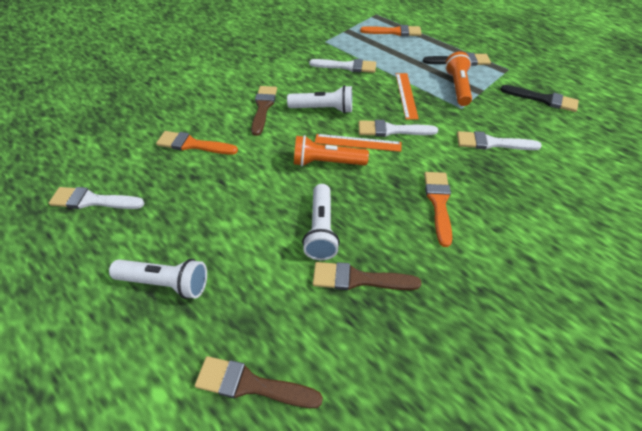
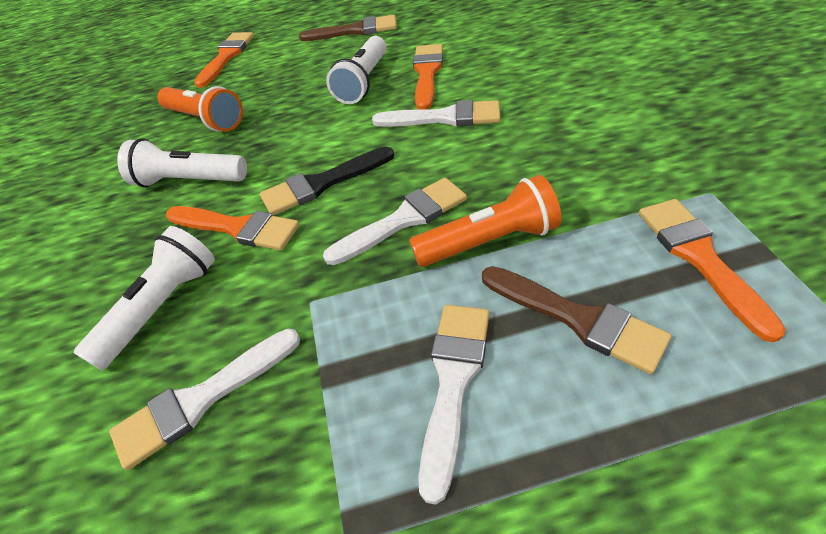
black brush: [423,53,491,66] [501,85,579,112] = 2 -> [260,147,394,216] = 1
brown brush: [195,356,323,408] [251,86,277,136] [313,262,421,290] = 3 -> [299,15,397,41] [482,266,671,374] = 2
orange brush: [156,131,238,154] [360,25,422,36] [424,172,452,247] = 3 -> [166,206,299,251] [194,32,254,88] [413,44,443,110] [639,199,786,343] = 4
orange ruler: [315,134,402,152] [396,73,419,120] = 2 -> none = 0

